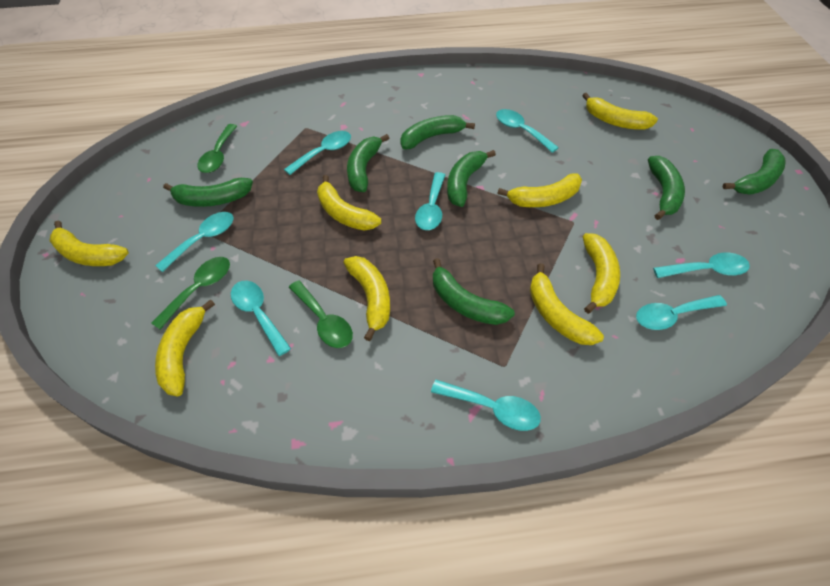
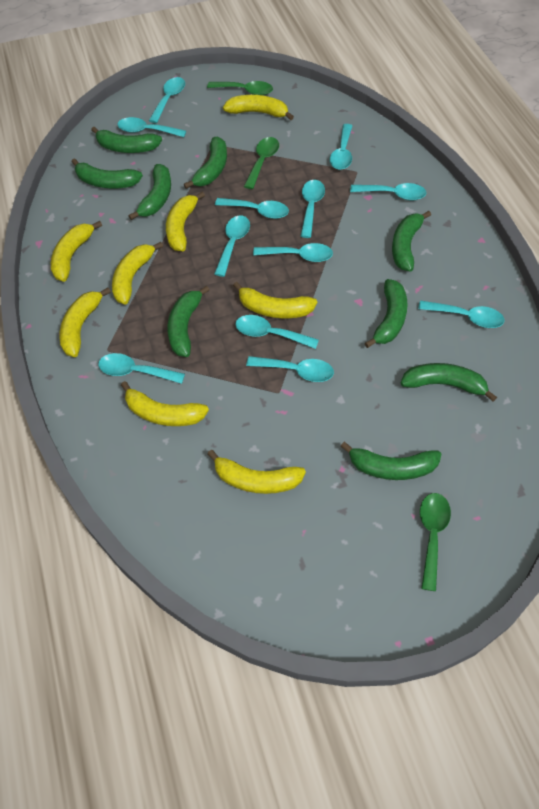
green banana: [163,178,253,207] [347,134,389,192] [400,115,475,149] [433,258,515,325] [447,150,496,207] [648,156,685,220] [723,149,786,195] = 7 -> [72,158,143,188] [91,127,162,153] [129,164,171,220] [167,286,210,357] [184,137,227,189] [340,442,441,480] [365,279,408,348] [392,211,431,272] [401,363,497,402] = 9
turquoise spoon: [155,212,234,272] [231,281,291,356] [284,131,351,175] [415,172,445,230] [431,380,541,431] [496,109,559,153] [636,295,727,330] [653,253,750,278] = 8 -> [98,353,185,384] [117,117,186,137] [149,77,185,123] [214,216,250,277] [215,198,289,219] [235,315,319,349] [246,356,334,382] [253,243,333,262] [301,180,325,238] [330,124,352,170] [350,183,426,200] [418,301,505,328] = 12

